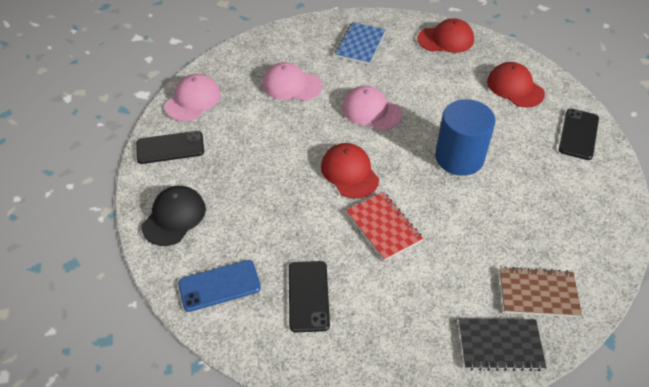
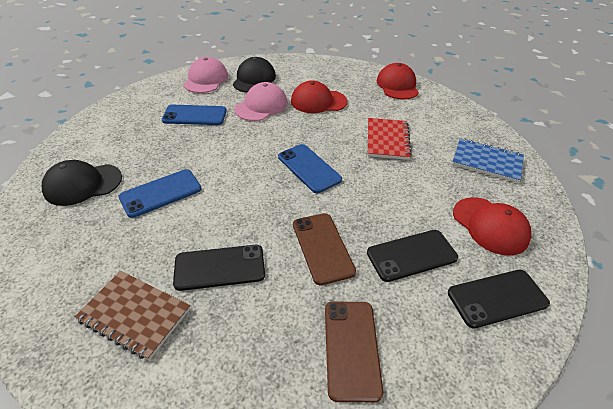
black cap: [142,186,206,246] = 1 -> [42,160,122,206] [233,57,276,93] = 2
black notebook: [459,319,546,371] = 1 -> none = 0
blue cylinder: [435,99,495,176] = 1 -> none = 0
blue phone: [178,260,261,312] = 1 -> [119,169,202,218] [162,105,227,125] [278,144,342,193] = 3
brown phone: none = 0 -> [293,213,356,285] [325,302,383,402] = 2
pink cap: [165,74,221,121] [263,62,322,101] [342,86,403,130] = 3 -> [183,57,228,93] [234,82,287,121] = 2

